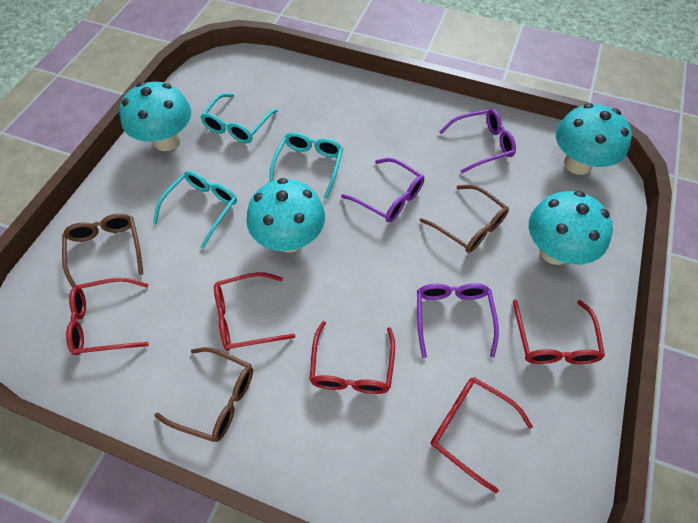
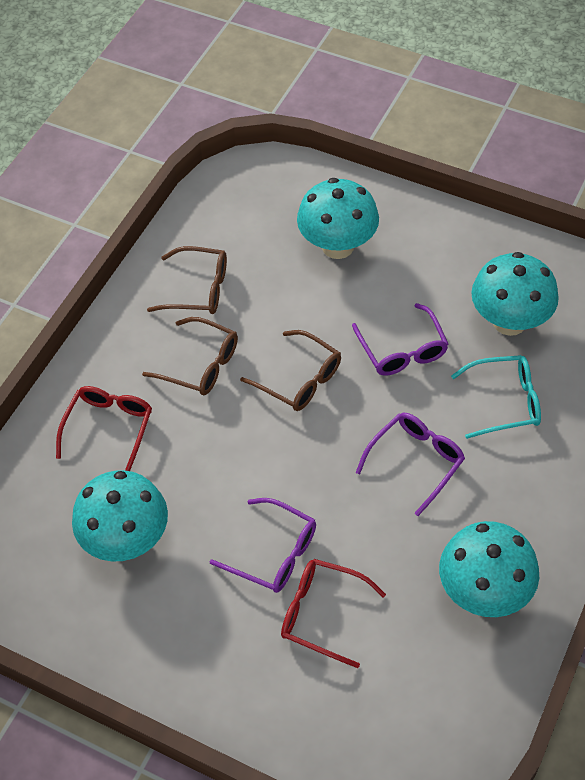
red glasses: [66,278,149,355] [214,272,295,351] [309,321,395,394] [431,377,533,493] [513,300,605,364] = 5 -> [56,386,152,471] [281,559,386,668] = 2
turquoise glasses: [153,171,237,249] [200,93,278,143] [270,132,343,199] = 3 -> [451,355,541,439] = 1

